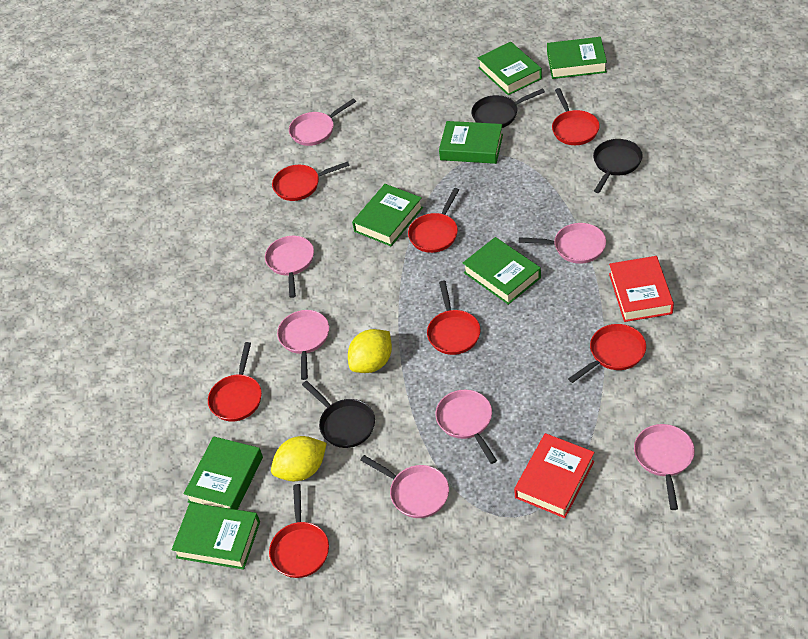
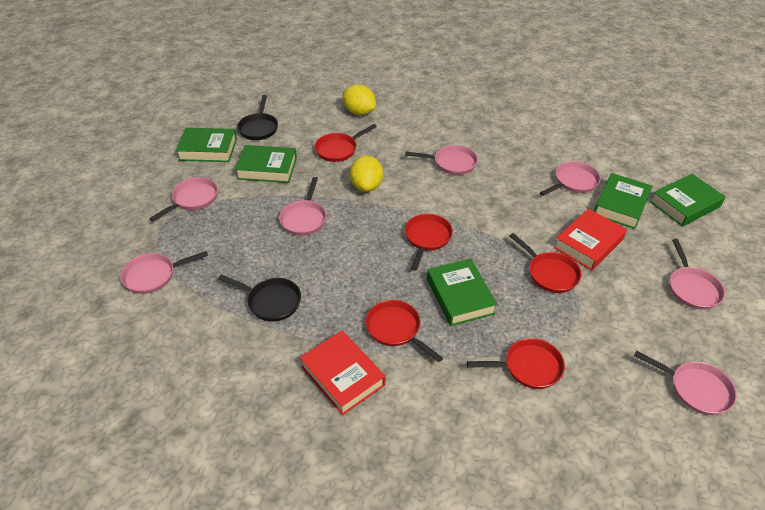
black pan: [302,381,375,448] [471,88,545,128] [593,139,643,193] = 3 -> [218,274,301,321] [237,95,278,140] = 2
green book: [172,503,260,570] [184,436,263,510] [352,184,423,246] [439,121,503,164] [463,237,541,305] [478,42,542,95] [547,37,607,79] = 7 -> [176,128,237,162] [235,145,297,183] [427,258,497,326] [594,173,653,229] [650,174,726,227] = 5
red pan: [208,342,262,422] [269,484,329,578] [272,161,350,201] [408,188,459,253] [427,280,481,355] [552,88,600,145] [568,324,646,383] = 7 -> [315,124,377,162] [366,300,443,362] [405,214,453,271] [467,338,565,389] [510,233,582,293] = 5

